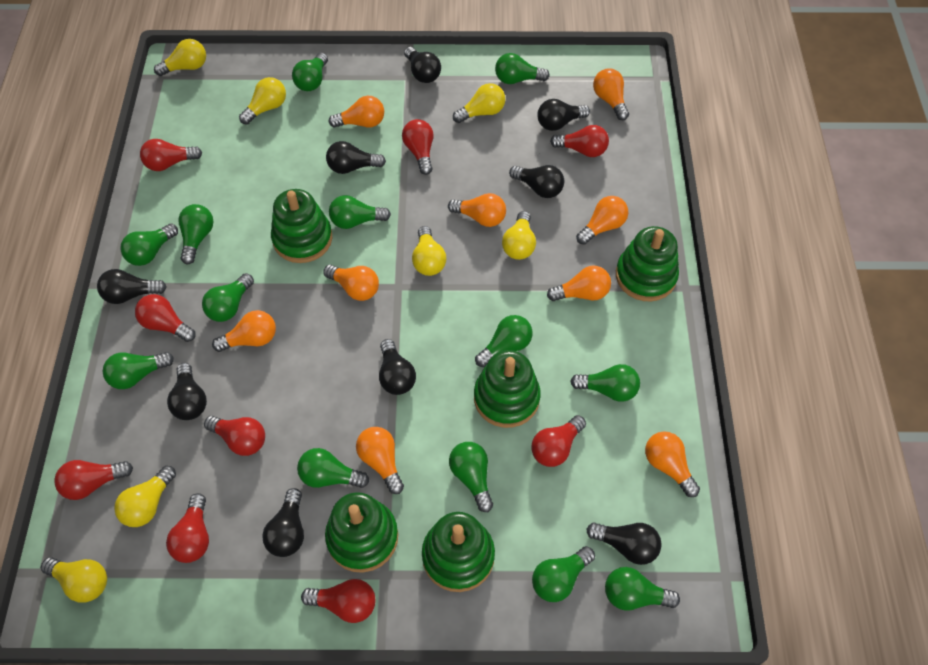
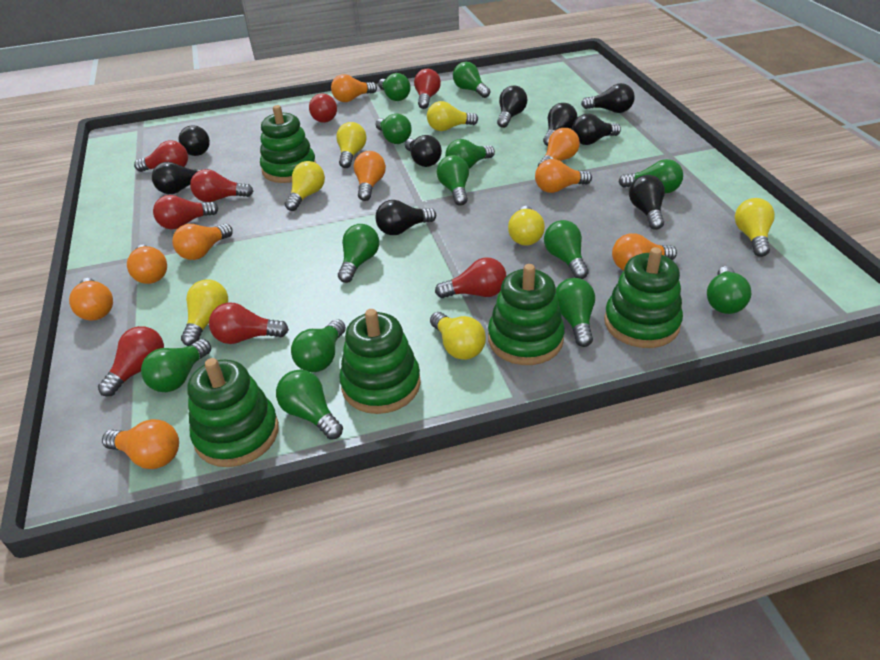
red light bulb: [54,460,133,500] [135,294,196,342] [140,139,202,171] [166,493,209,563] [204,416,265,456] [301,579,375,623] [402,119,434,175] [531,415,586,467] [550,125,609,157] = 9 -> [98,326,164,396] [134,140,188,172] [153,195,218,229] [190,169,253,202] [209,302,289,344] [309,93,337,123] [414,69,441,109] [435,257,507,298] = 8

